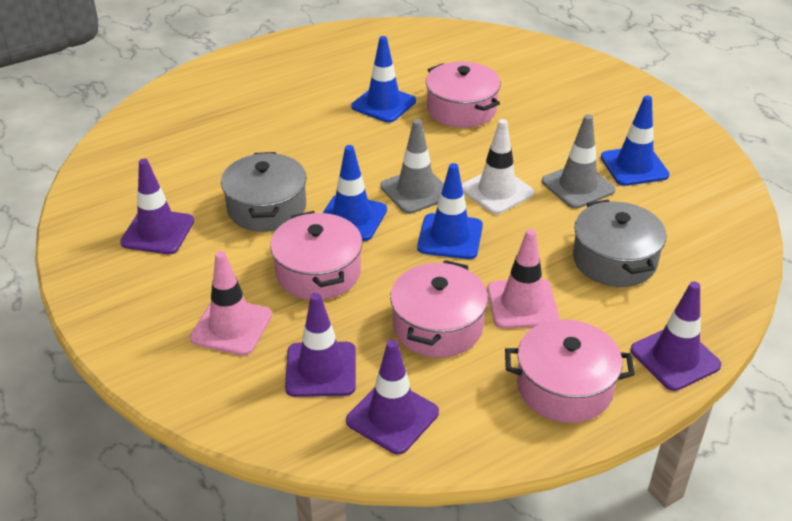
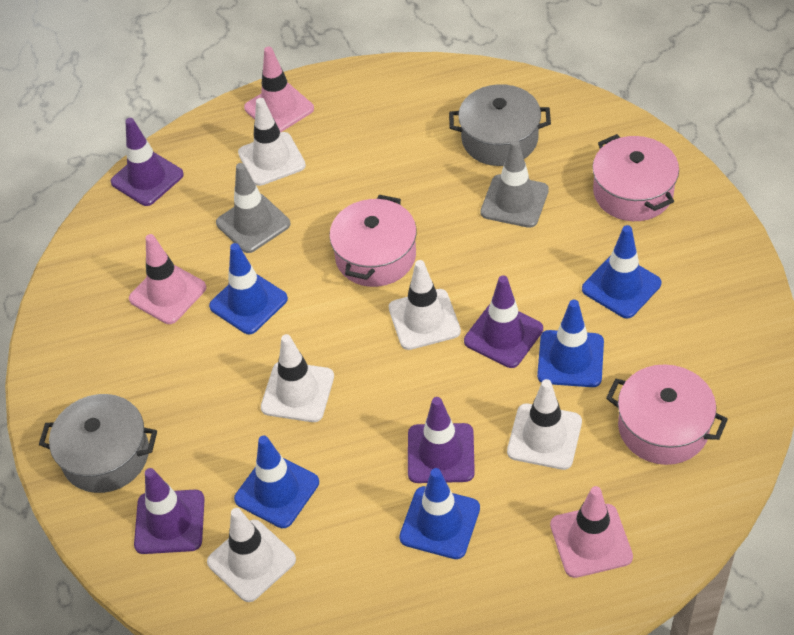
blue traffic cone: [323,145,387,241] [351,36,416,123] [417,163,483,259] [601,95,669,186] = 4 -> [209,243,288,334] [234,436,319,528] [399,468,480,559] [537,300,604,387] [582,225,661,318] = 5
pink pot: [270,211,362,300] [390,260,488,358] [426,62,501,128] [505,319,635,423] = 4 -> [329,195,417,287] [592,134,679,221] [606,364,728,465] = 3
pink traffic cone: [190,251,272,356] [487,229,559,329] = 2 -> [129,234,206,324] [244,47,314,132] [550,486,633,578] = 3
white traffic cone: [462,119,534,214] = 1 -> [207,508,296,602] [238,98,306,186] [261,334,334,422] [389,260,461,350] [507,379,582,470] = 5

